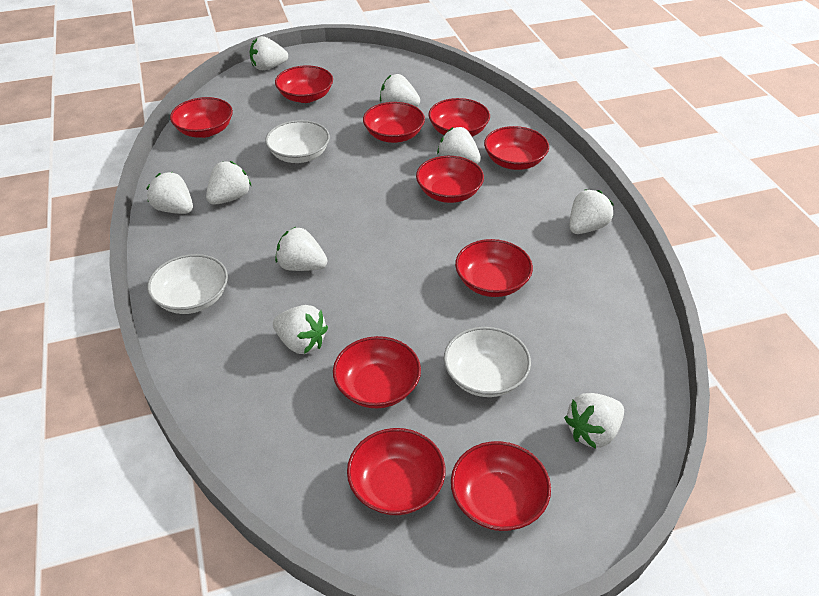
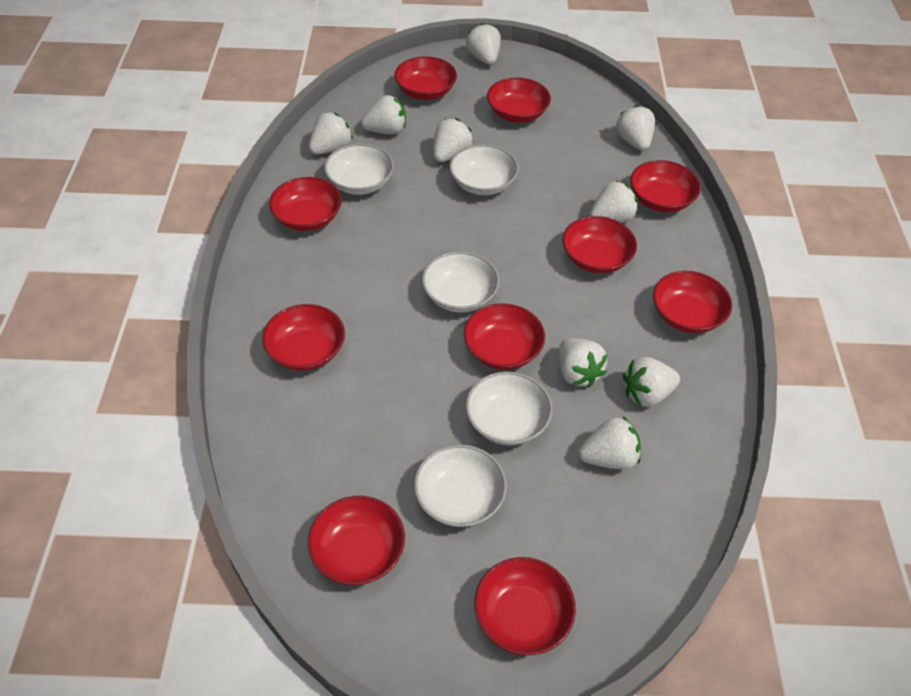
white bowl: [147,254,228,314] [265,120,330,163] [444,327,531,397] = 3 -> [324,144,394,195] [414,444,507,527] [422,251,499,313] [449,144,519,195] [466,371,552,445] = 5

